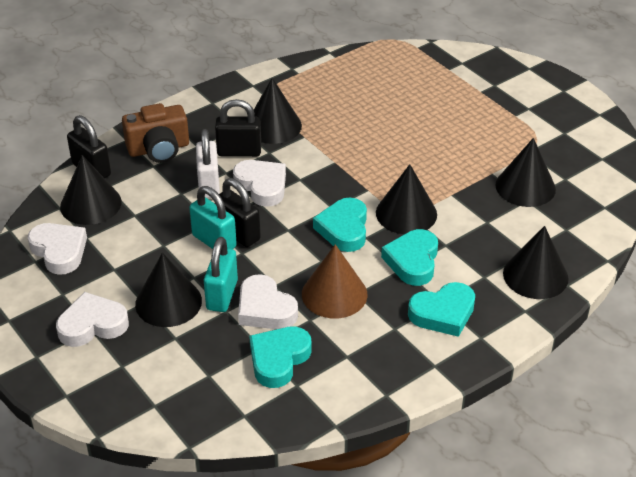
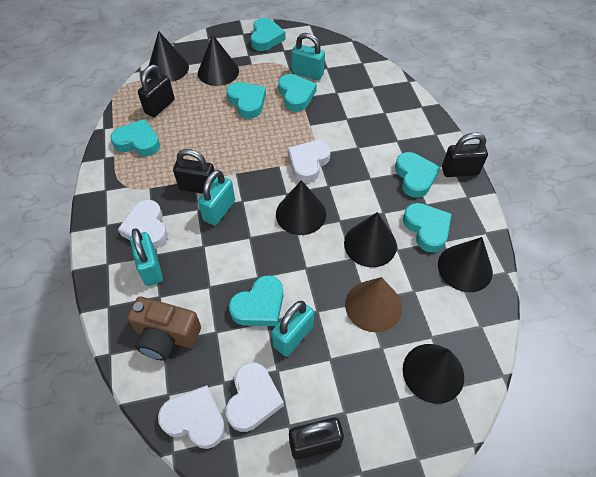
black padlock: [67,115,111,178] [215,99,261,157] [219,178,261,247] = 3 -> [138,65,174,117] [173,149,216,194] [289,418,344,460] [442,132,488,177] = 4
turquoise heart: [249,326,312,388] [313,198,367,252] [381,229,438,286] [408,282,475,337] = 4 -> [110,119,160,156] [226,82,266,119] [229,276,283,326] [251,18,286,51] [278,74,317,112] [395,152,440,198] [403,203,452,252] = 7
turquoise padlock: [189,186,237,249] [204,237,238,312] = 2 -> [130,228,163,286] [198,170,235,226] [272,301,314,356] [291,33,325,80] = 4
white padlock: [196,129,220,198] = 1 -> none = 0

